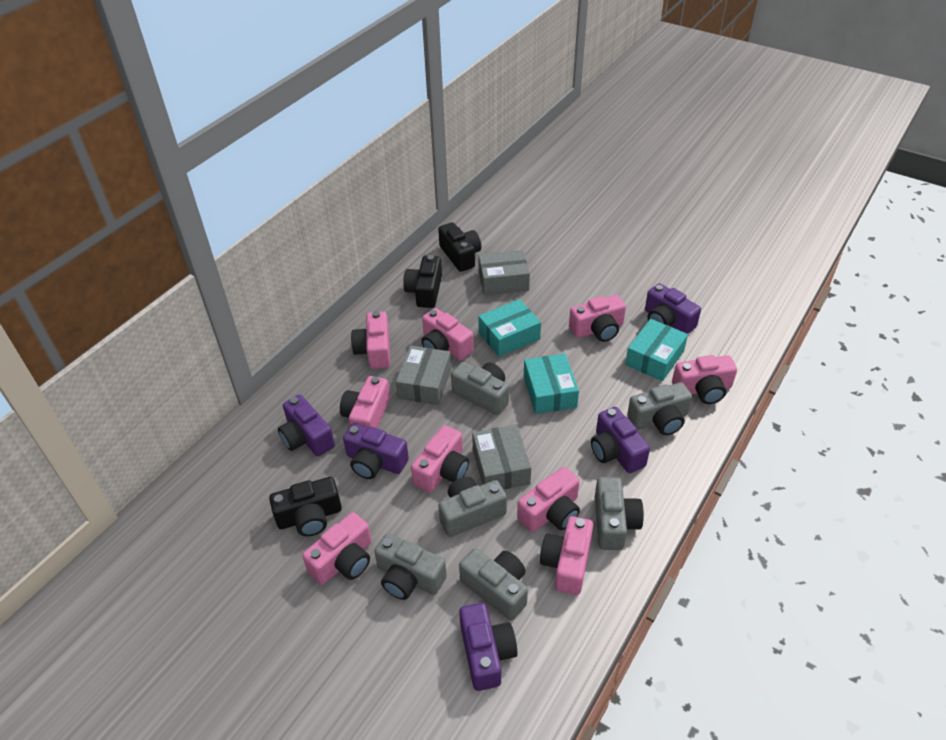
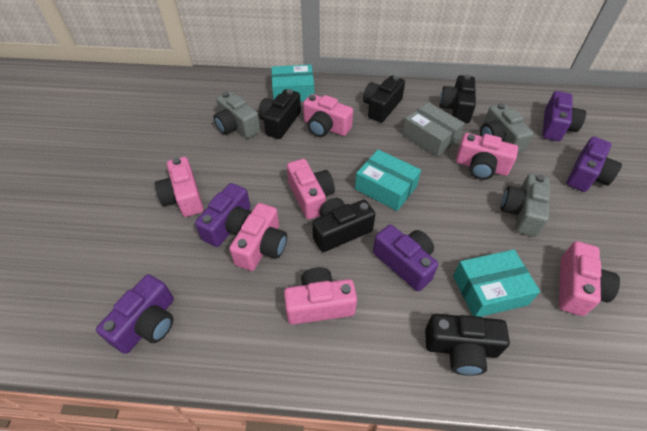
black camera: [269,477,342,536] [403,255,442,308] [438,222,481,272] = 3 -> [258,89,301,139] [312,198,376,252] [363,76,405,123] [425,314,510,376] [440,75,476,123] = 5
grey box: [396,345,451,405] [472,424,531,489] [478,250,530,295] = 3 -> [402,102,465,157] = 1
grey camera: [375,533,447,600] [438,477,507,537] [451,362,509,415] [459,548,528,620] [595,477,644,550] [627,382,692,435] = 6 -> [213,91,260,138] [480,103,533,154] [501,174,550,237] = 3
pink camera: [302,512,372,585] [340,376,390,428] [351,311,390,369] [411,425,469,493] [422,308,473,360] [517,467,580,532] [540,516,593,595] [569,295,626,342] [672,355,737,404] = 9 -> [155,157,204,217] [229,203,287,271] [284,267,357,325] [287,159,335,219] [303,94,353,137] [456,133,518,180] [559,241,620,316] = 7

